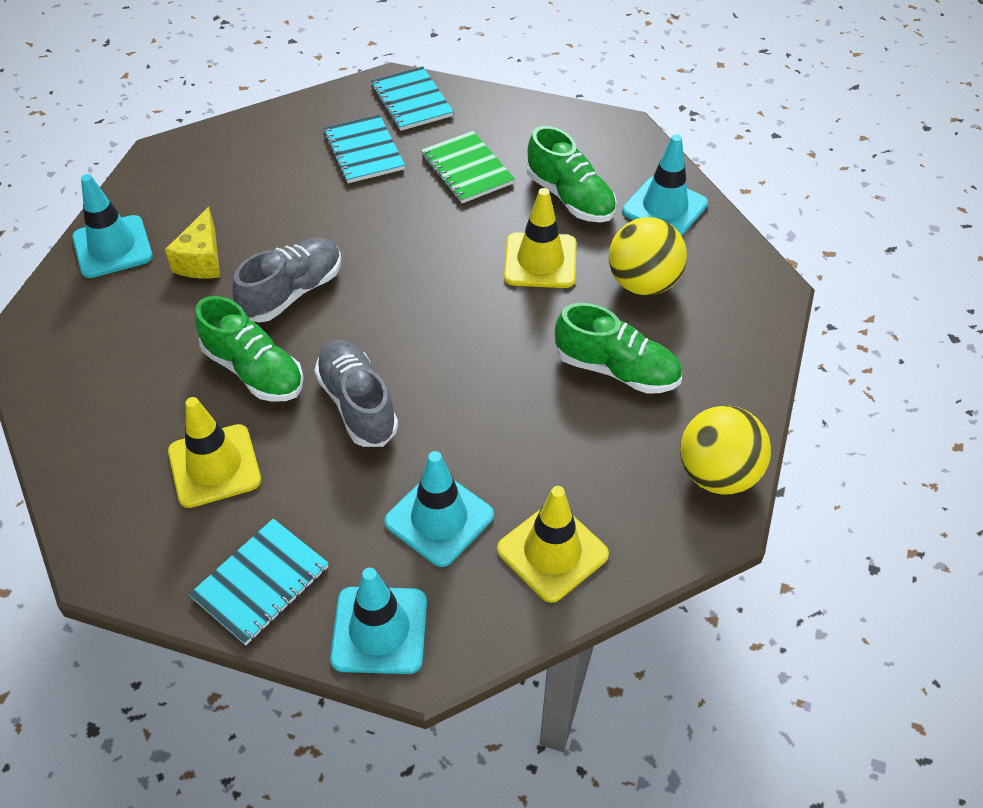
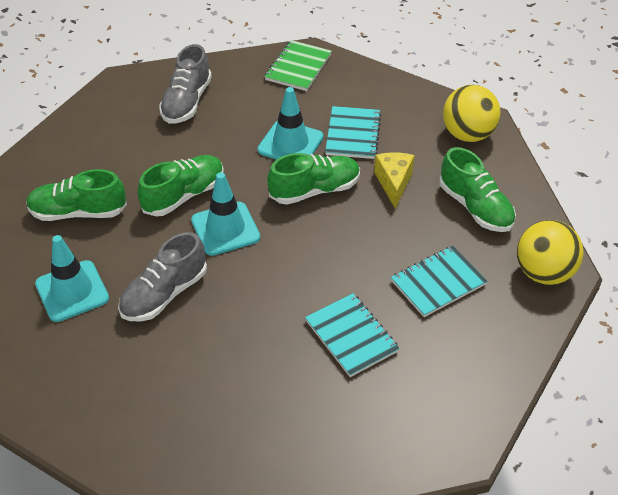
green shoe: [195,296,304,402] [526,126,617,223] [555,303,682,394] = 3 -> [26,169,127,221] [138,155,224,217] [267,153,360,205] [439,147,516,232] = 4
turquoise traffic cone: [72,174,153,278] [330,568,427,674] [384,451,494,567] [622,134,708,236] = 4 -> [35,235,109,322] [191,172,260,256] [258,87,324,160] = 3
yellow traffic cone: [168,397,261,508] [497,486,609,603] [504,188,576,288] = 3 -> none = 0

